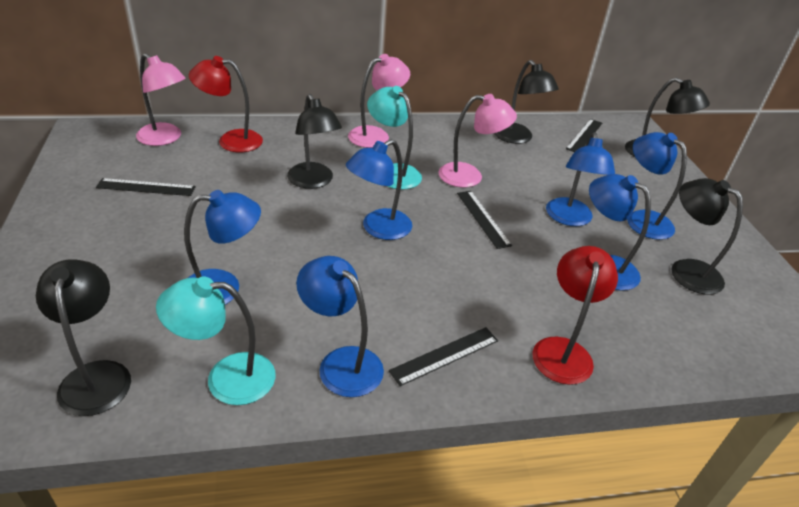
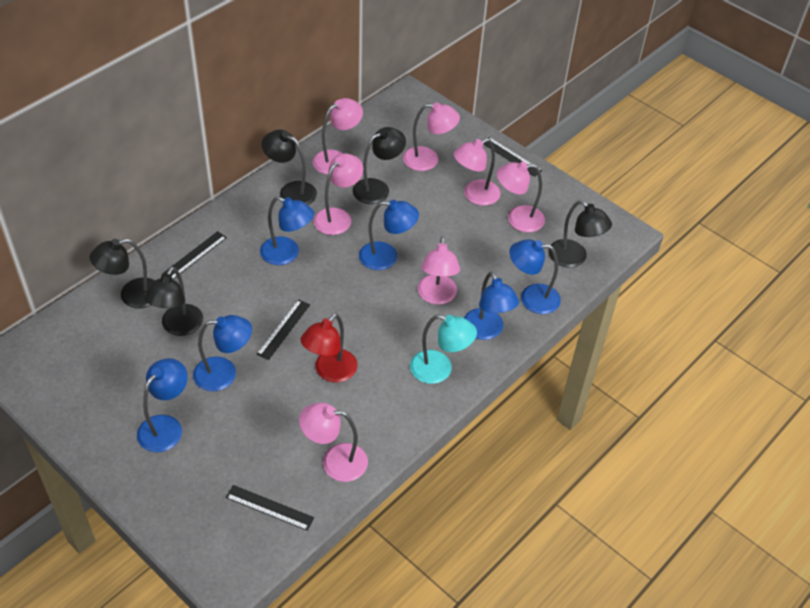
pink lamp: [136,53,186,146] [348,54,410,148] [438,94,517,188] = 3 -> [299,403,368,482] [313,98,363,175] [314,153,363,235] [403,102,460,171] [418,236,460,305] [453,138,500,206] [497,162,545,232] = 7
red lamp: [189,56,263,152] [532,246,618,385] = 2 -> [301,313,357,383] = 1
turquoise lamp: [156,276,276,405] [367,86,422,190] = 2 -> [410,315,477,384] = 1

